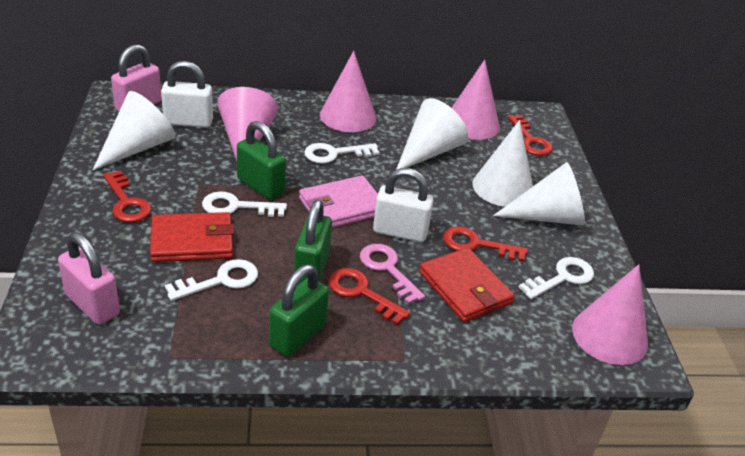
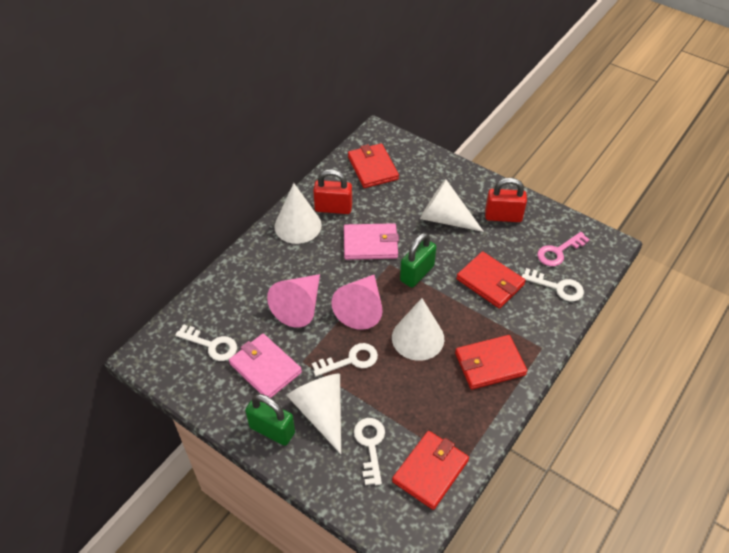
green padlock: [237,121,286,200] [269,264,329,357] [294,199,332,285] = 3 -> [245,394,295,446] [400,233,436,288] = 2
pink cone: [217,87,278,161] [320,51,376,132] [452,60,500,140] [572,264,648,365] = 4 -> [267,274,320,328] [331,275,383,330] = 2
pink padlock: [58,233,120,325] [111,44,162,112] = 2 -> none = 0
pink wallet: [299,175,378,228] = 1 -> [229,334,302,398] [344,223,399,260] = 2
red key: [103,171,151,222] [328,268,410,325] [443,227,528,262] [508,115,553,156] = 4 -> none = 0
red padlock: none = 0 -> [313,169,352,214] [485,178,527,222] = 2
red wallet: [150,212,234,262] [419,248,515,322] = 2 -> [348,143,399,188] [392,431,469,510] [455,335,527,390] [456,251,525,309] = 4
white padlock: [161,61,213,128] [373,168,433,242] = 2 -> none = 0

